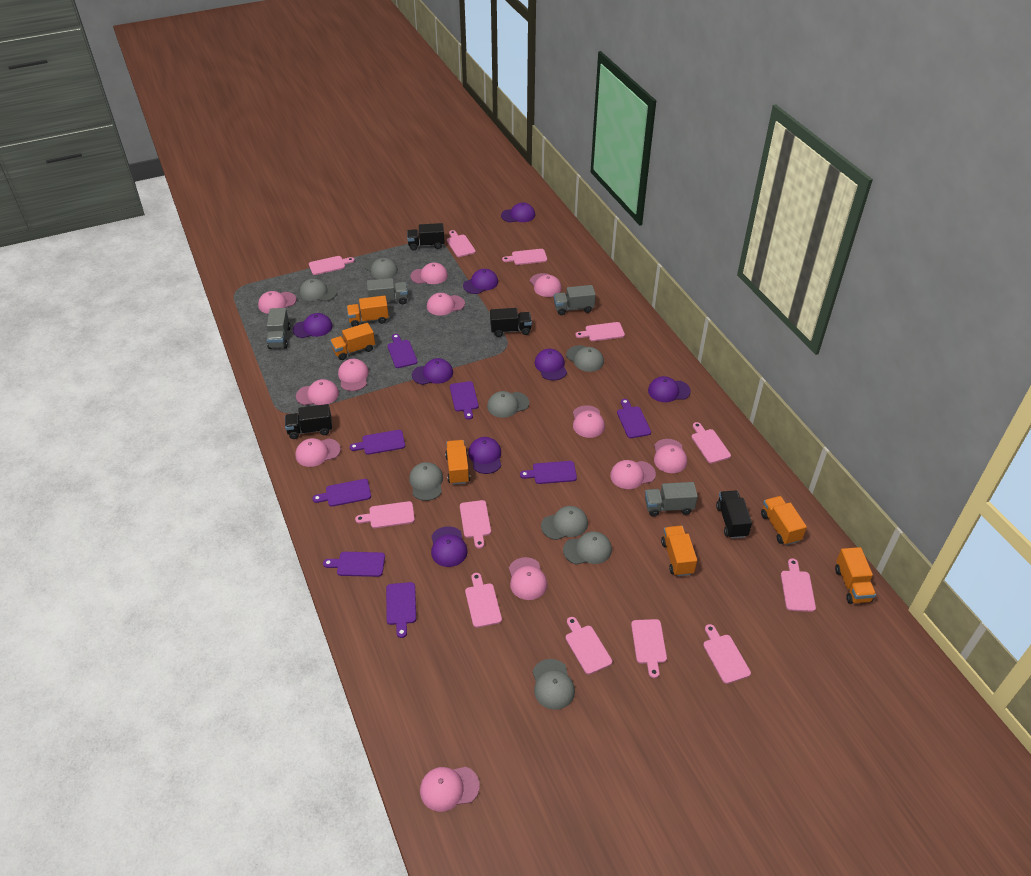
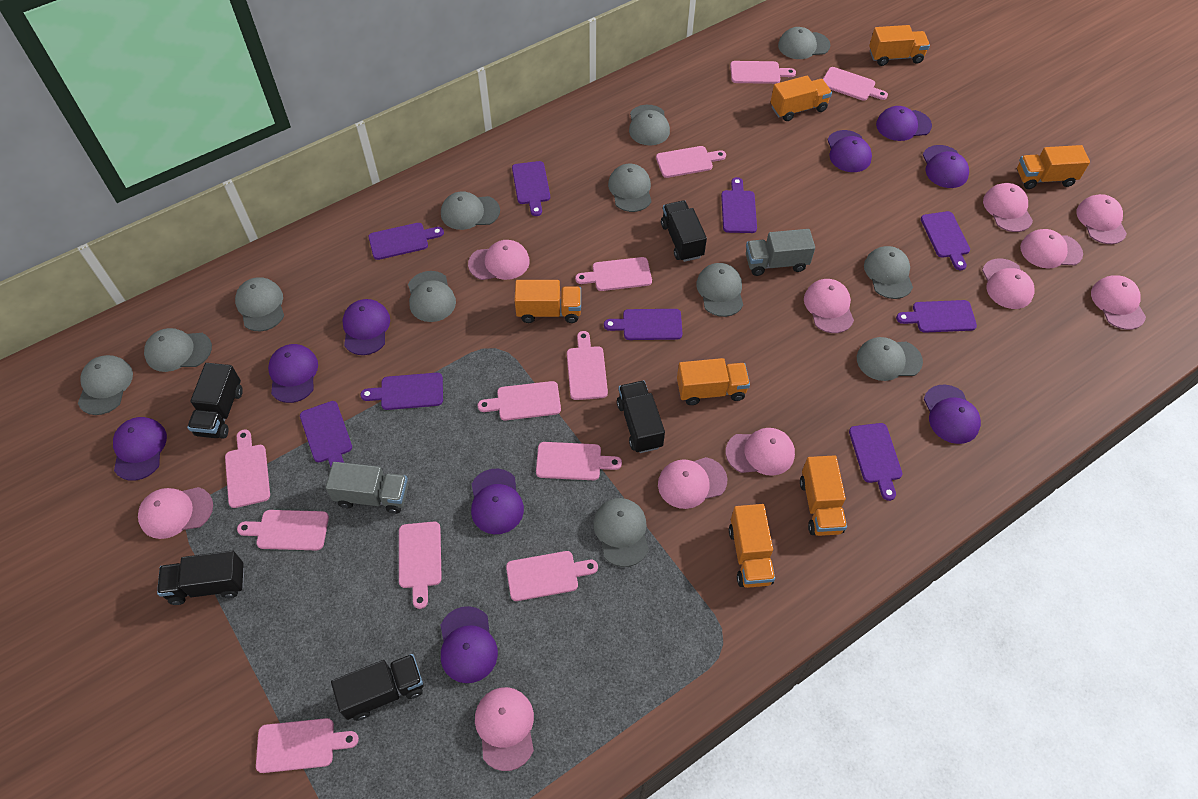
black truck: [285,404,332,439] [407,223,445,250] [490,308,532,337] [716,490,752,539] = 4 -> [157,551,244,605] [187,363,243,439] [331,654,423,721] [617,381,665,453] [661,200,707,262] = 5
grey cap: [300,279,337,302] [364,258,398,279] [409,462,443,501] [487,391,529,418] [533,659,575,710] [541,506,588,540] [563,531,612,564] [566,345,604,372] = 8 -> [78,355,133,415] [144,328,212,372] [235,277,284,331] [408,271,456,322] [441,191,500,230] [593,498,649,567] [608,164,652,212] [629,105,670,145] [696,263,743,317] [778,27,830,59] [857,337,923,381] [864,246,913,299] = 12
grey truck: [267,308,291,349] [367,278,408,304] [554,285,596,315] [645,482,698,517] = 4 -> [325,462,408,514] [746,229,815,276] = 2
orange truck: [330,323,375,360] [347,295,389,327] [445,440,470,485] [661,526,697,576] [761,496,807,545] [835,547,876,604] = 6 -> [515,280,581,323] [677,358,750,405] [729,504,775,588] [771,76,832,121] [800,455,847,536] [869,25,930,66] [1017,145,1090,189] = 7
pink cap: [258,291,297,314] [295,438,341,467] [296,379,339,405] [338,359,369,391] [410,263,448,284] [420,767,480,812] [427,293,465,316] [509,557,547,600] [530,273,562,297] [573,405,605,438] [610,460,656,489] [654,439,687,473] = 12 -> [138,487,213,539] [468,240,530,280] [475,687,534,771] [658,457,727,509] [726,428,795,476] [804,279,854,333] [982,259,1035,309] [983,183,1033,232] [1020,229,1083,269] [1076,194,1127,244] [1091,275,1146,330] = 11
purple cap: [293,313,333,338] [412,358,453,385] [431,526,468,567] [463,269,498,294] [468,437,501,474] [501,202,535,222] [535,349,567,381] [648,376,691,402] = 8 -> [113,417,167,481] [268,344,318,403] [343,299,390,355] [441,606,498,683] [471,469,524,534] [827,130,872,172] [876,106,932,141] [923,145,969,188] [924,385,981,444] = 9
purple cutting board: [312,479,371,507] [323,552,385,577] [350,430,405,455] [386,582,416,638] [387,334,418,368] [450,381,479,420] [520,461,577,484] [617,399,651,438] = 8 -> [300,401,352,467] [360,373,443,410] [369,223,444,260] [512,161,550,216] [604,309,683,340] [721,177,757,233] [849,423,902,501] [896,300,977,333] [921,211,970,270] = 9

